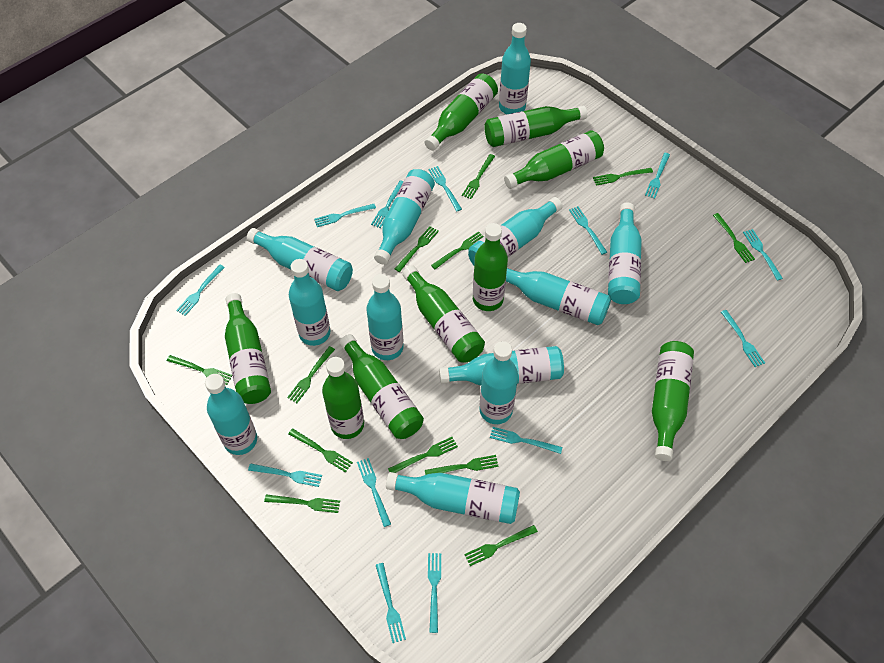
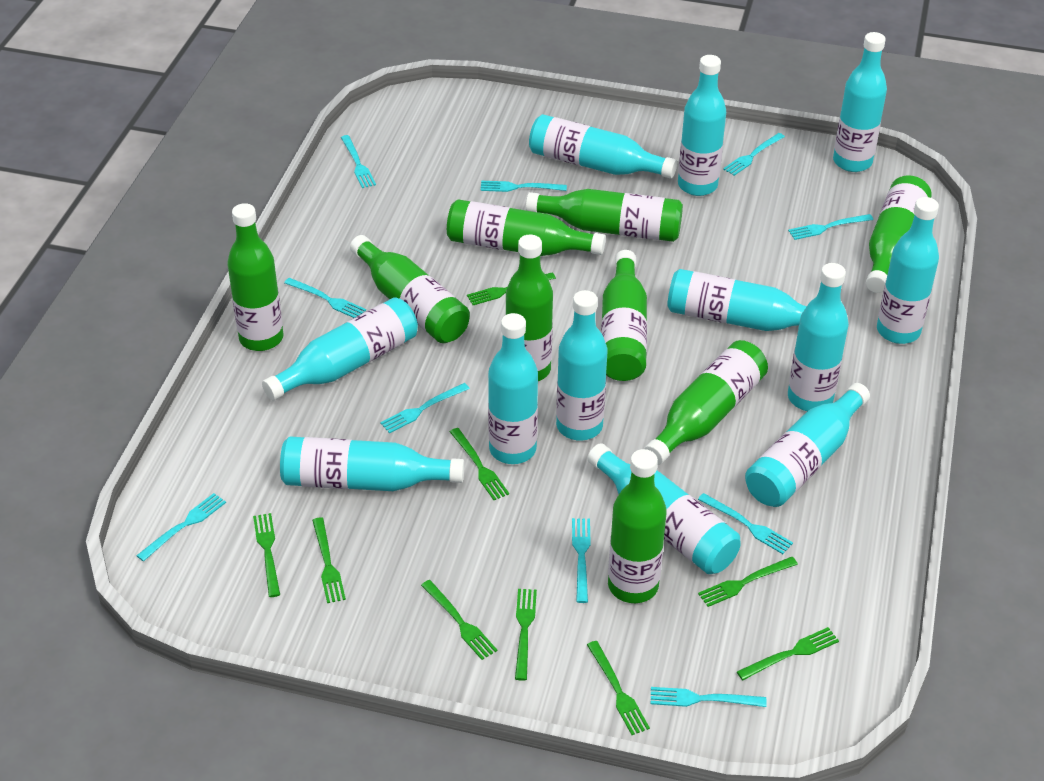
green fork: [167,355,232,385] [264,495,340,513] [287,346,335,403] [288,428,353,473] [388,437,458,473] [395,226,439,272] [425,455,499,475] [431,231,484,269] [462,154,495,199] [464,525,538,566] [593,168,653,186] [713,213,755,263] = 12 -> [253,513,280,597] [312,517,346,603] [421,580,497,660] [450,428,509,500] [467,272,556,305] [515,589,537,681] [587,641,650,735] [698,557,798,607] [737,627,839,680] = 9
turquoise fork: [176,265,225,316] [248,463,322,487] [314,204,376,227] [357,458,391,527] [371,180,403,228] [376,563,406,643] [428,166,462,211] [428,553,441,633] [490,427,562,454] [569,206,607,255] [645,153,670,199] [721,310,765,367] [743,229,783,281] = 13 -> [136,493,226,561] [284,278,366,318] [341,135,376,188] [380,383,470,433] [480,181,567,192] [572,518,591,603] [651,687,767,707] [698,493,793,554] [723,133,785,176] [788,214,874,240] = 10

